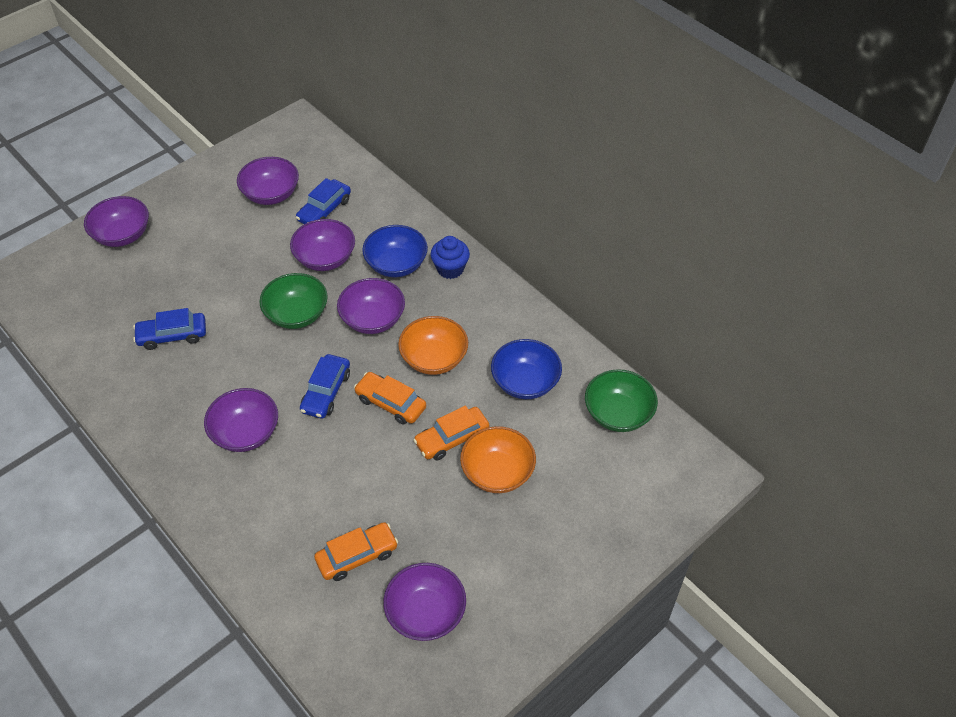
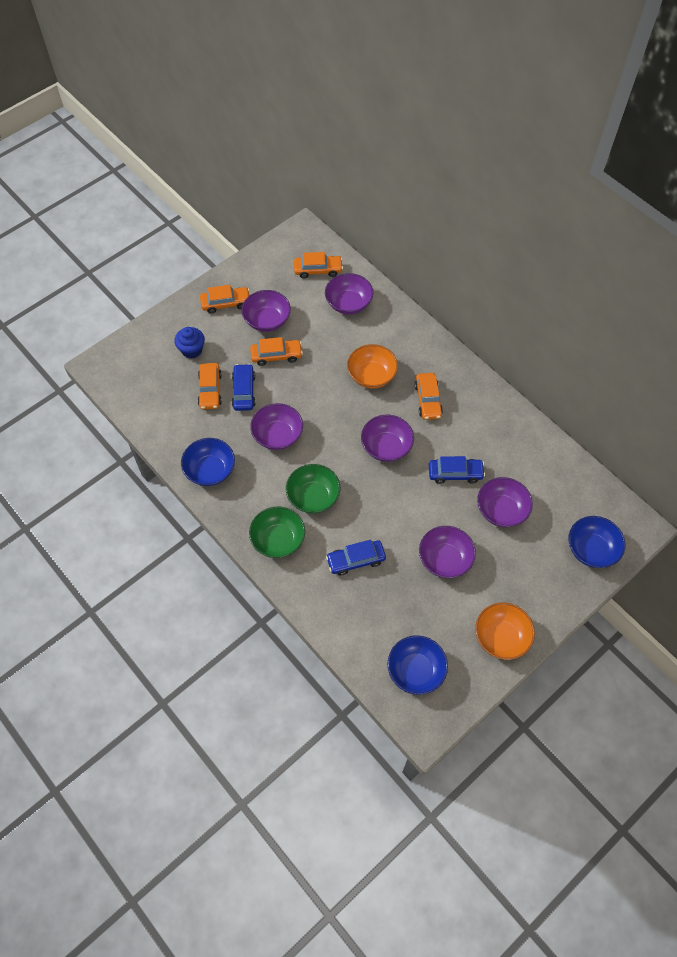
blue bowl: [362,225,428,277] [491,339,562,399] = 2 -> [181,438,235,486] [388,635,448,695] [568,516,625,568] = 3
orange car: [314,522,398,581] [354,372,426,425] [413,405,490,461] = 3 -> [198,363,222,409] [200,285,249,314] [250,337,303,366] [294,252,343,278] [414,373,443,420] = 5

